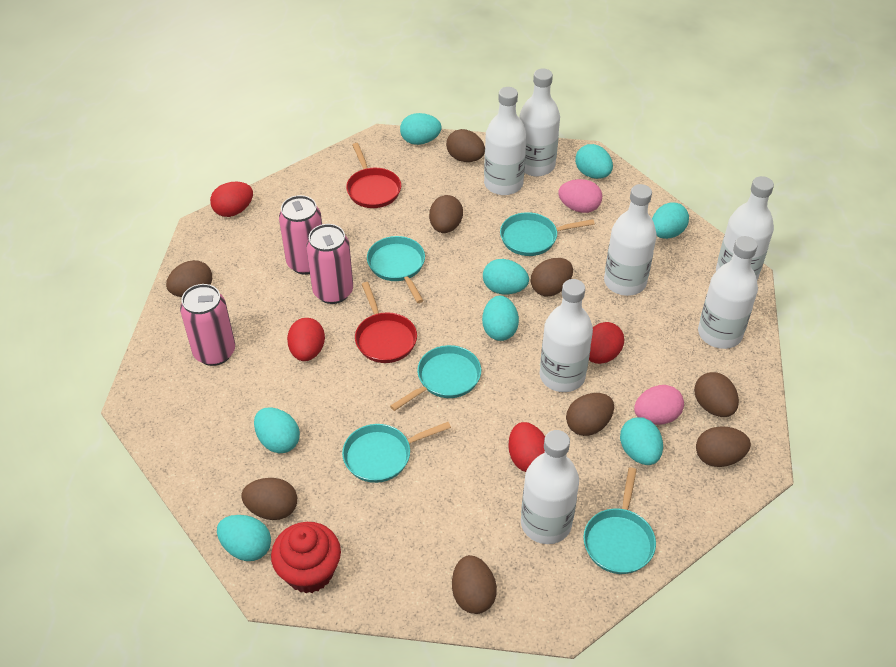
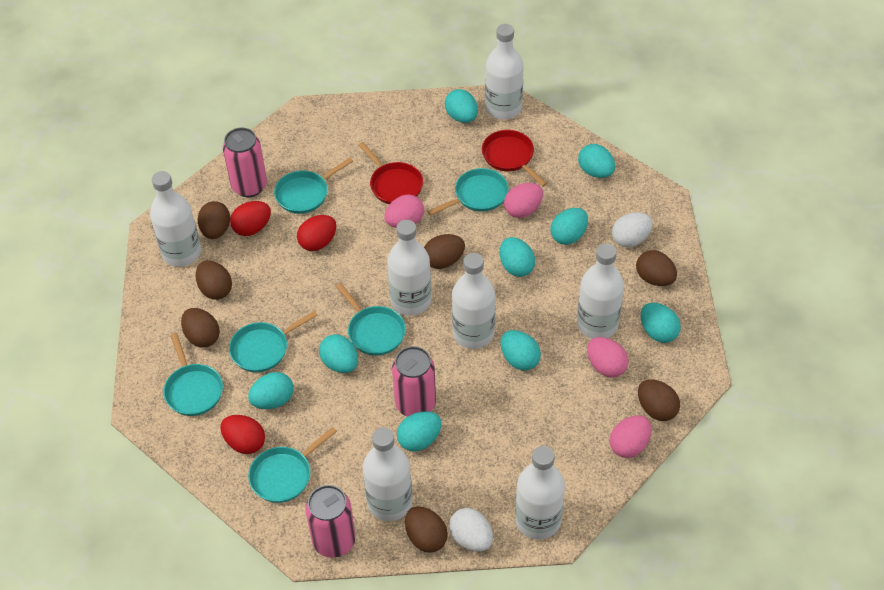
brown egg: [166,260,212,297] [241,478,297,520] [429,195,463,233] [446,129,485,162] [452,555,497,614] [531,258,573,296] [566,393,614,436] [694,372,739,417] [696,426,751,467] = 9 -> [181,308,220,348] [196,260,232,300] [198,201,230,239] [405,506,448,553] [424,234,465,269] [636,250,677,286] [638,379,680,421] = 7
pink egg: [558,179,602,213] [634,385,684,425] = 2 -> [384,195,424,228] [504,183,543,218] [587,337,628,378] [610,415,651,458] = 4
red cupcake: [271,522,341,593] = 1 -> none = 0
red egg: [210,181,253,217] [287,318,325,361] [508,422,545,472] [589,322,624,364] = 4 -> [220,415,265,454] [230,201,271,236] [297,215,336,251] = 3
turquoise egg: [217,515,271,561] [254,407,300,453] [400,113,442,145] [482,296,519,341] [483,259,529,294] [575,144,613,179] [620,417,663,465] [652,202,689,239] = 8 -> [248,372,293,409] [319,334,358,373] [397,411,442,451] [445,89,478,123] [500,237,535,277] [501,330,541,371] [550,208,588,245] [578,144,615,178] [641,303,681,343] = 9
turquoise pan: [342,422,451,483] [367,236,425,303] [390,345,481,411] [500,212,595,256] [583,467,656,574] = 5 -> [163,333,223,416] [229,311,318,372] [248,427,337,503] [274,158,353,214] [336,283,406,356] [427,168,509,216] = 6
white egg: none = 0 -> [449,508,493,552] [612,212,653,247] = 2

